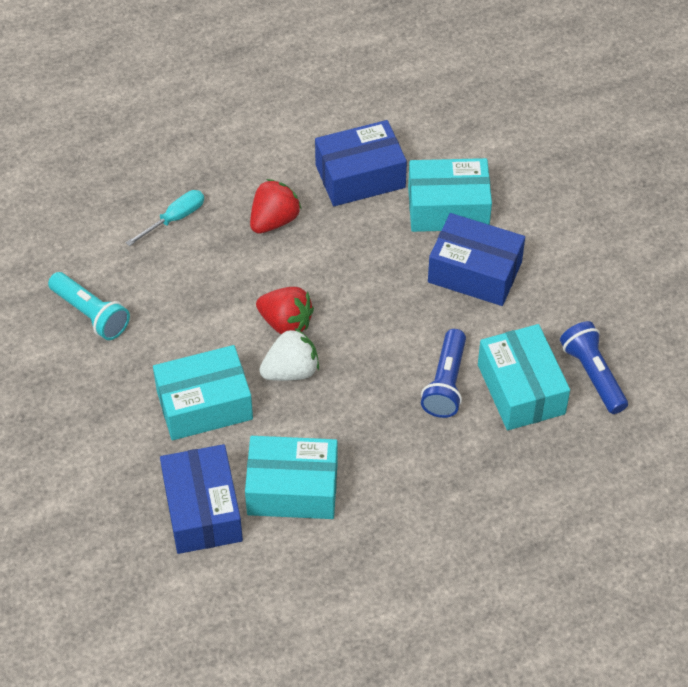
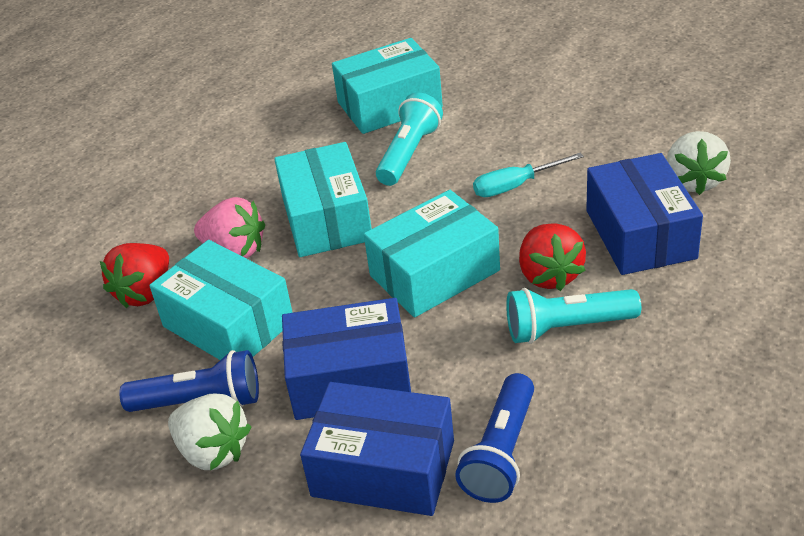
pink strawberry: none = 0 -> [194,197,265,258] = 1
turquoise flashlight: [48,272,130,340] = 1 -> [376,93,443,186] [506,288,641,344] = 2
white strawberry: [259,328,319,381] = 1 -> [168,393,251,471] [667,131,731,195] = 2

